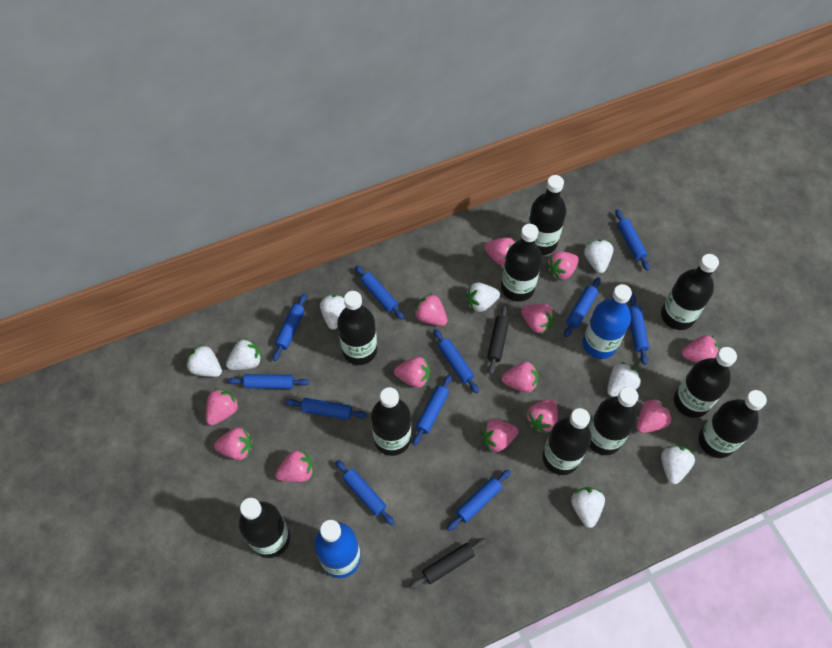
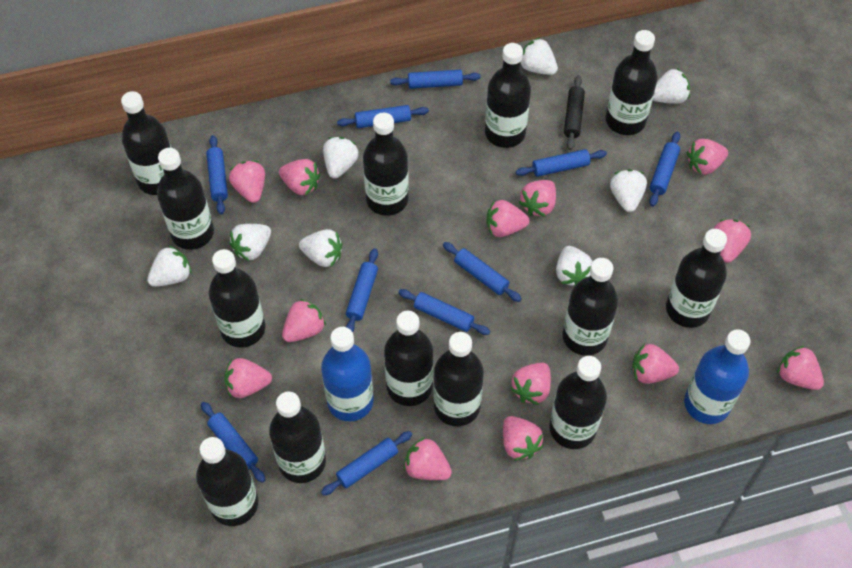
black bottle: [239,498,290,558] [337,291,377,365] [371,387,411,456] [501,224,542,302] [528,175,566,255] [542,408,591,475] [588,387,638,455] [661,254,719,330] [674,347,737,418] [698,390,767,458] = 10 -> [121,91,171,195] [157,148,214,250] [196,437,258,526] [209,249,265,348] [269,392,326,483] [363,113,409,216] [384,311,434,406] [433,332,484,426] [485,43,531,148] [549,356,607,449] [562,258,618,356] [606,30,658,135] [666,229,727,328] = 13
black rolling pin: [409,538,487,589] [487,304,509,375] = 2 -> [564,75,585,150] = 1
blue rolling pin: [228,374,309,389] [273,293,307,361] [286,398,367,420] [336,460,394,525] [355,266,404,320] [413,374,452,446] [434,329,479,393] [447,470,511,531] [564,277,601,338] [615,209,650,271] [629,293,649,365] = 11 -> [201,402,265,483] [206,135,228,215] [321,431,412,496] [337,105,429,128] [346,248,378,332] [390,70,481,89] [398,289,490,335] [443,242,521,302] [516,149,607,177] [649,132,680,207] = 10

